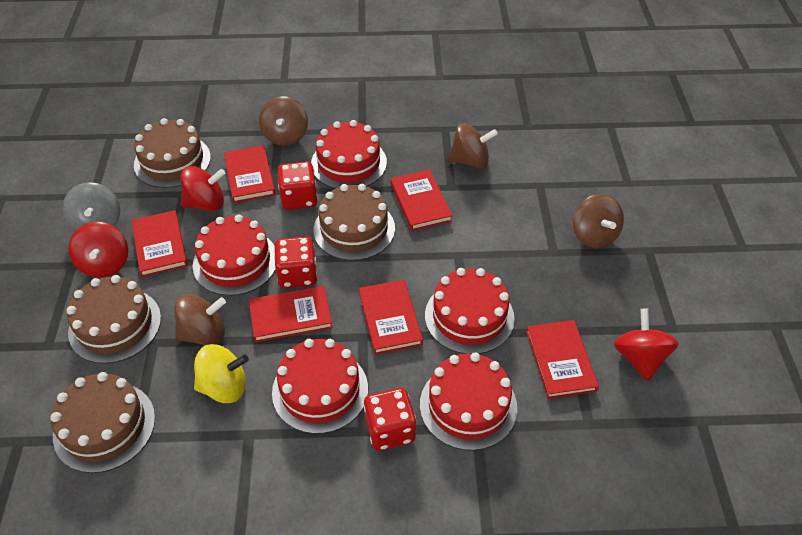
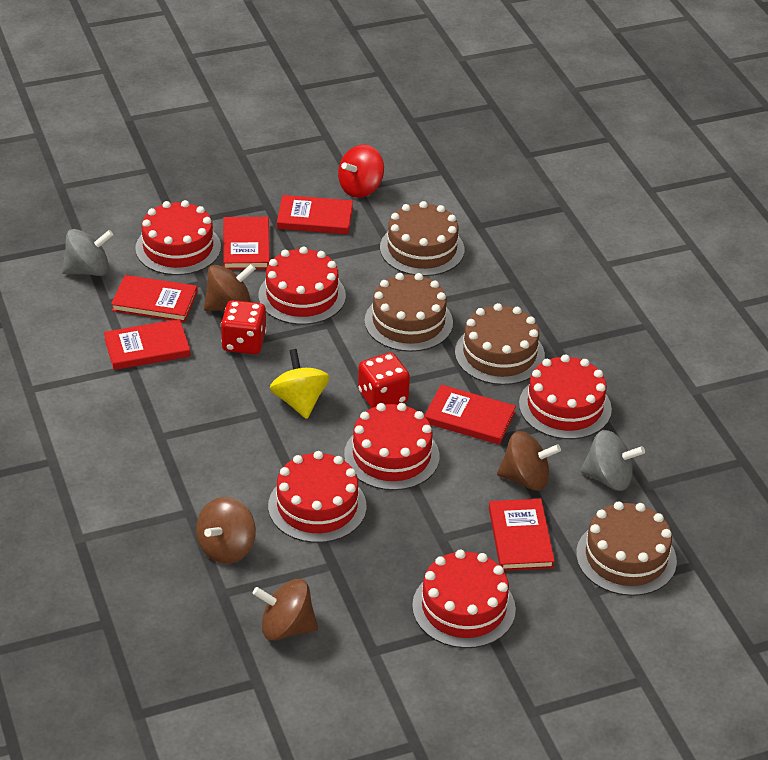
grey spinning top: [62,182,120,231] = 1 -> [62,229,113,276] [580,430,645,491] = 2
red cake: [193,215,276,296] [272,339,368,434] [311,120,387,189] [420,353,517,451] [425,268,515,354] = 5 -> [135,200,221,275] [258,247,346,325] [268,451,366,543] [344,403,440,490] [412,550,516,648] [519,354,612,439] = 6
red dice: [274,237,317,288] [277,161,318,210] [364,388,416,451] = 3 -> [221,300,267,354] [358,352,410,408] = 2
red spinning top: [68,222,128,278] [181,166,225,211] [614,309,679,381] = 3 -> [338,145,384,198] = 1

